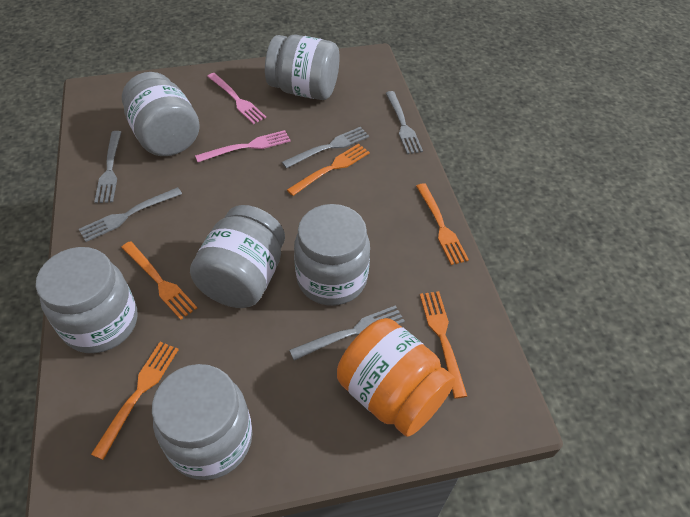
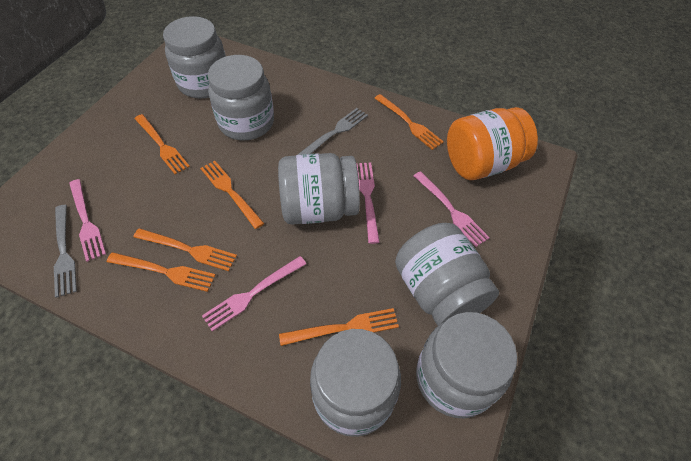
grey fork: [79,187,182,242] [94,131,121,203] [282,127,369,168] [289,305,405,361] [386,91,423,154] = 5 -> [54,205,77,298] [297,108,368,155] = 2
orange fork: [91,342,179,460] [121,241,197,320] [287,144,370,196] [416,183,469,265] [420,291,467,399] = 5 -> [107,252,216,292] [133,228,237,271] [134,114,190,174] [200,161,264,229] [279,308,399,346] [374,94,444,150] = 6
pink fork: [195,130,291,162] [207,73,266,124] = 2 -> [69,179,106,262] [202,256,306,332] [356,162,380,244] [414,171,490,247] = 4

